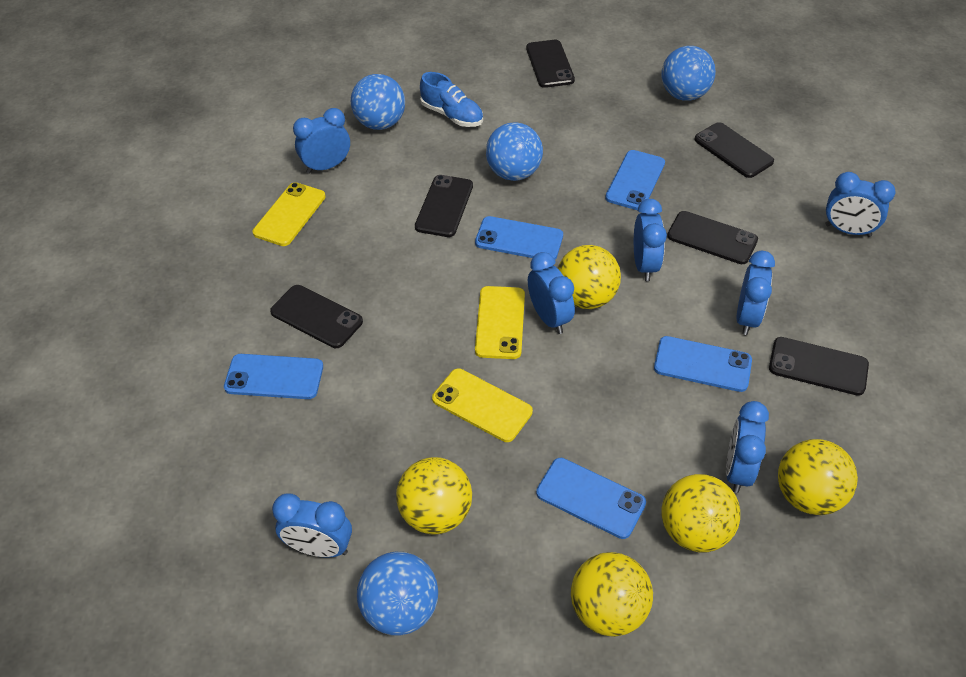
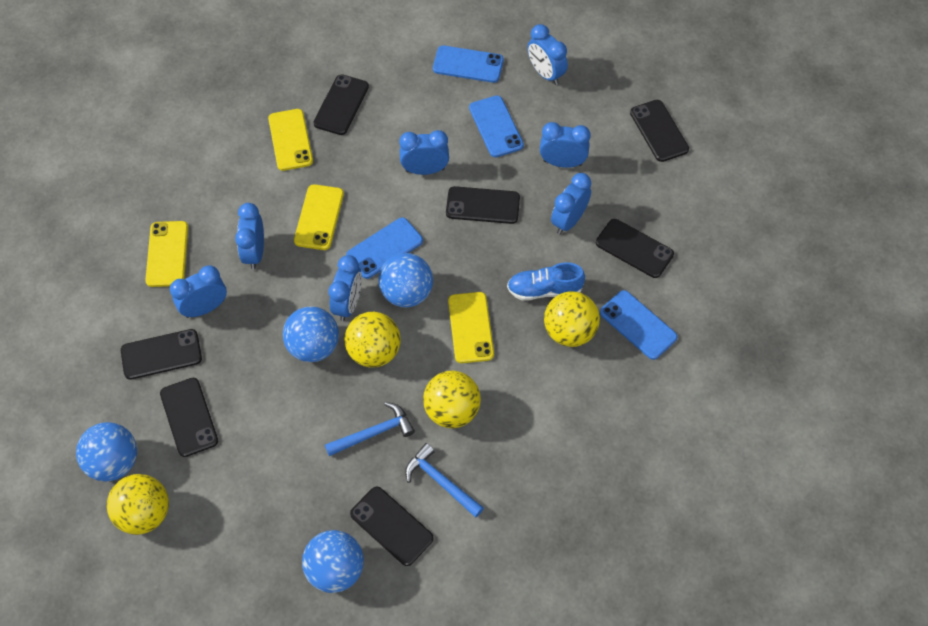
black phone: [270,285,363,348] [415,175,473,237] [526,40,575,88] [667,211,758,264] [694,122,774,178] [769,337,869,396] = 6 -> [121,329,202,380] [160,378,218,457] [313,74,369,135] [350,487,434,566] [446,186,520,224] [596,219,674,278] [630,100,689,162] = 7
blue hammer: none = 0 -> [325,402,415,456] [405,443,484,517] = 2
blue phone: [224,354,323,399] [475,216,563,259] [536,458,646,539] [605,150,665,210] [654,336,752,392] = 5 -> [346,217,423,279] [433,45,504,83] [469,96,524,157] [600,290,678,360] = 4
yellow ball: [396,457,472,534] [558,245,621,309] [571,552,653,637] [661,474,740,552] [778,439,858,515] = 5 -> [107,474,169,535] [344,312,401,367] [423,371,481,428] [544,291,600,347] = 4
yellow phone: [253,182,326,246] [432,368,533,442] [475,286,525,359] = 3 -> [145,221,188,287] [268,109,313,171] [294,184,344,250] [448,292,494,363] = 4

